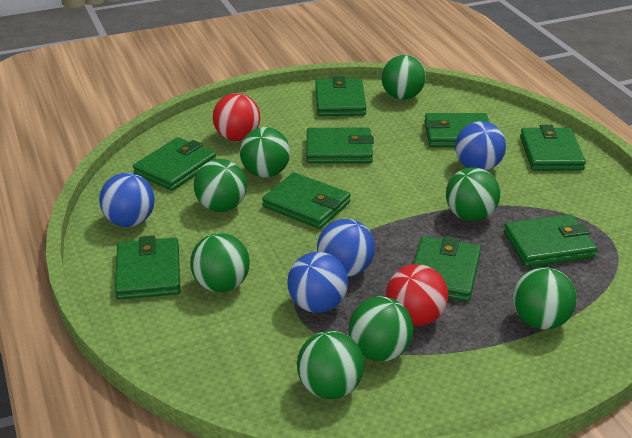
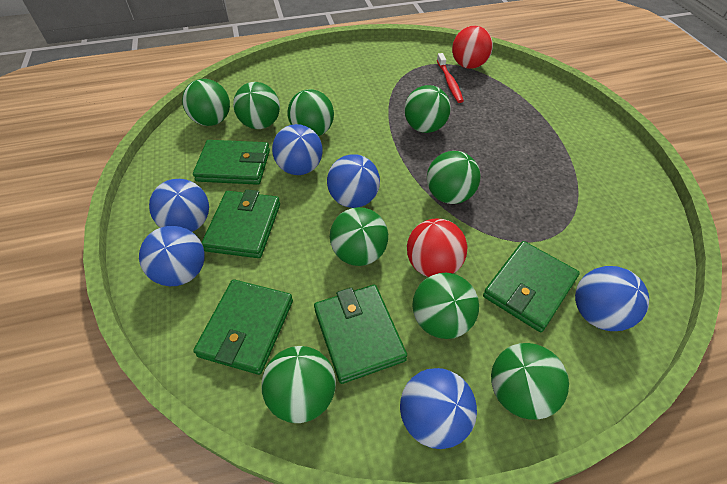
blue ball: [99,173,155,227] [287,252,348,313] [317,219,375,277] [455,121,506,171] = 4 -> [139,226,205,286] [149,179,209,232] [272,124,323,175] [327,154,380,208] [400,368,477,449] [575,266,649,331] = 6
green ball: [190,233,250,292] [194,159,247,212] [240,127,290,178] [297,331,364,399] [349,296,413,362] [381,55,426,100] [446,167,500,221] [513,267,577,330] = 8 -> [182,79,230,126] [233,82,280,129] [261,346,336,423] [288,89,334,136] [330,207,388,266] [404,85,451,133] [412,273,479,339] [427,151,480,204] [491,343,569,420] = 9
green wallet: [115,236,180,300] [133,137,216,191] [262,172,350,229] [306,128,374,163] [315,76,366,116] [413,236,481,301] [425,113,489,147] [504,214,597,267] [520,125,586,171] = 9 -> [193,140,270,185] [193,279,293,375] [201,189,280,258] [314,285,407,384] [483,241,580,332] = 5
red toothbrush: none = 0 -> [437,53,464,103] = 1

